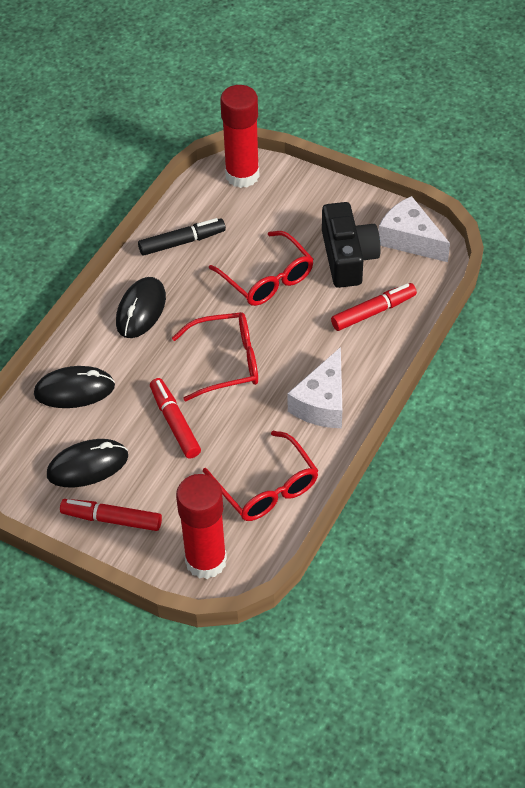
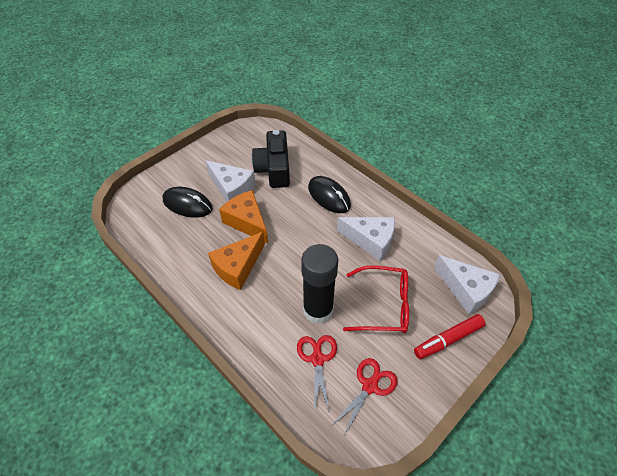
black glue stick: none = 0 -> [301,244,338,324] = 1
black marker: [138,218,226,256] = 1 -> none = 0
black mouse: [34,366,115,408] [47,439,128,487] [116,277,166,338] = 3 -> [162,187,213,218] [308,176,351,213] = 2
orange cheese: none = 0 -> [208,232,265,290] [219,190,268,244] = 2
red glasses: [172,312,258,401] [203,431,318,521] [209,231,314,306] = 3 -> [343,265,409,333] = 1
red glue stick: [176,474,227,579] [220,85,260,188] = 2 -> none = 0
red marker: [60,499,162,531] [150,378,201,458] [331,283,417,331] = 3 -> [414,314,485,359] = 1
red scissors: none = 0 -> [297,335,337,413] [330,358,398,436] = 2
white cheese: [287,347,342,428] [379,196,450,262] = 2 -> [206,160,256,202] [337,217,395,262] [434,255,500,315] = 3

